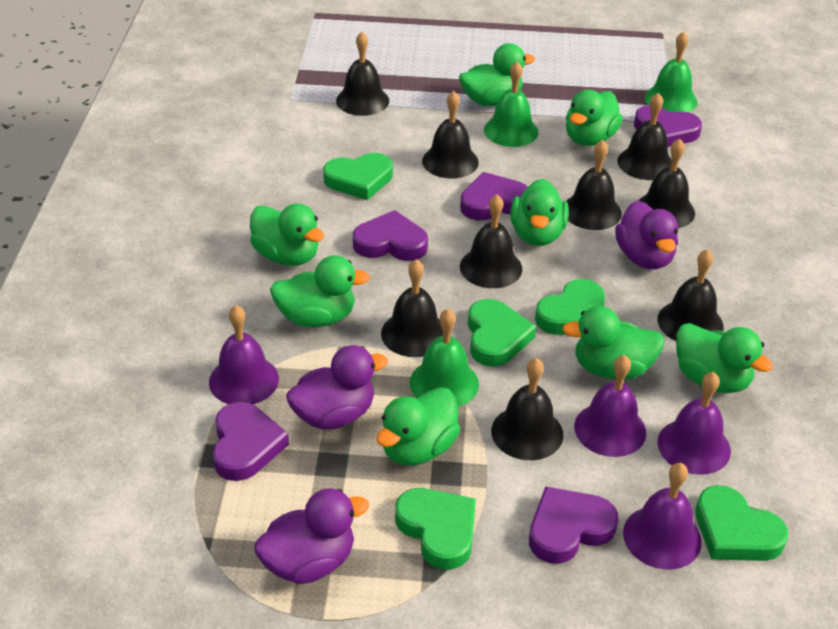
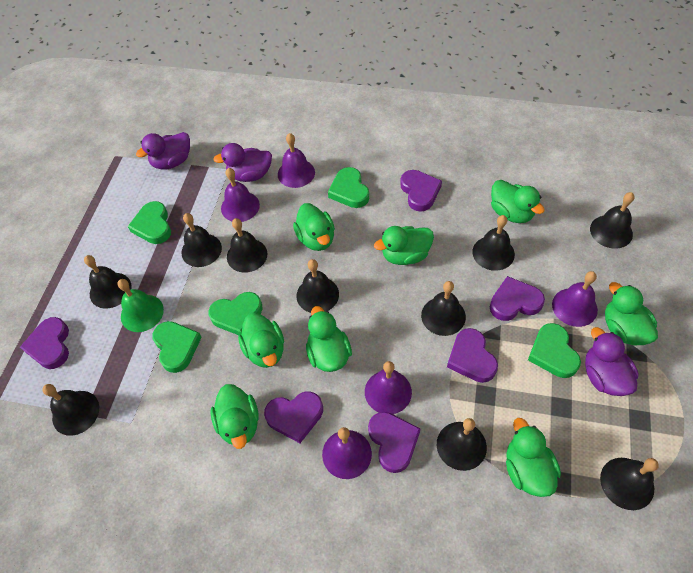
black bell: [336,32,389,116] [381,259,443,357] [422,91,479,179] [460,194,522,288] [491,358,563,460] [566,140,622,230] [617,93,672,180] [638,139,695,228] [657,249,724,341] = 9 -> [43,384,99,436] [84,255,132,309] [181,213,222,267] [227,218,267,273] [296,259,339,313] [421,281,466,336] [437,418,487,471] [472,215,515,271] [590,192,635,249] [600,458,659,510] = 10
green bell: [410,309,479,407] [484,61,539,147] [645,32,698,112] = 3 -> [117,279,164,332] = 1
purple bell: [209,305,279,405] [574,355,646,457] [623,463,702,569] [658,372,731,475] = 4 -> [221,168,260,222] [278,133,315,188] [322,427,372,479] [365,361,412,414] [552,271,598,327] = 5
purple heart: [212,402,289,481] [353,210,428,261] [460,172,528,220] [529,486,618,564] [634,105,702,147] = 5 -> [20,317,69,369] [264,392,323,443] [368,412,421,473] [400,170,442,212] [447,328,498,383] [490,276,545,321] = 6

